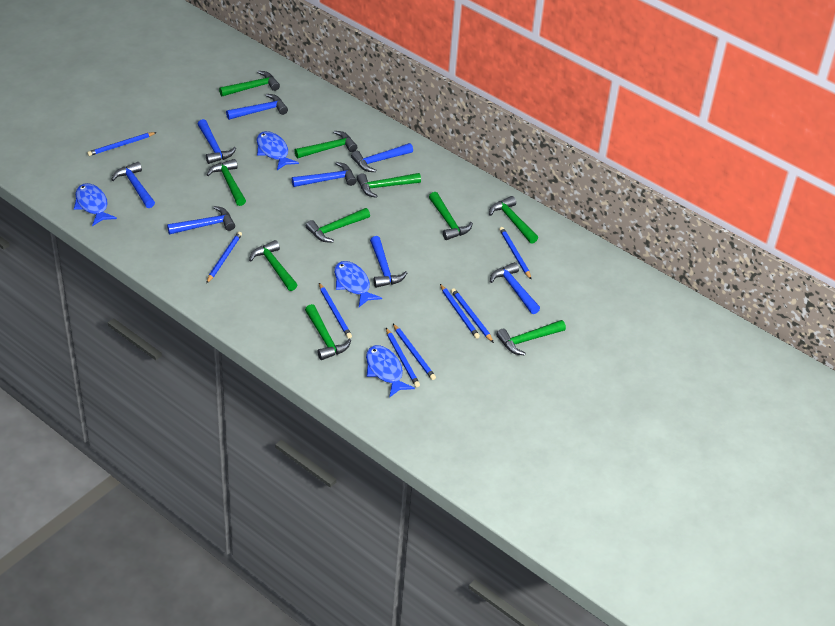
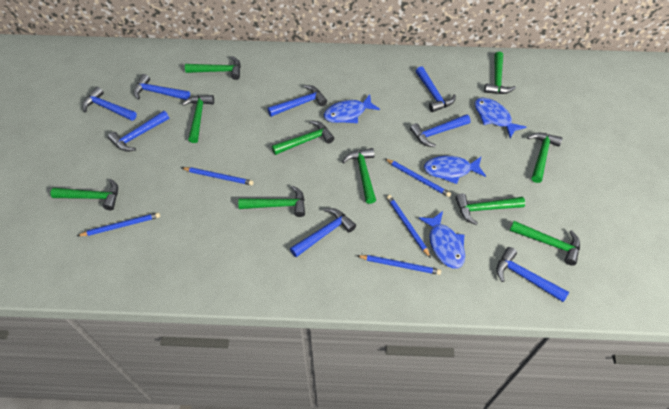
blue pencil: [87,132,157,156] [206,232,242,284] [319,283,352,339] [386,328,420,387] [393,324,436,380] [440,284,480,339] [451,288,494,343] [499,227,532,280] = 8 -> [77,212,160,236] [182,167,254,185] [357,255,441,275] [386,159,451,197] [387,195,431,258] = 5

